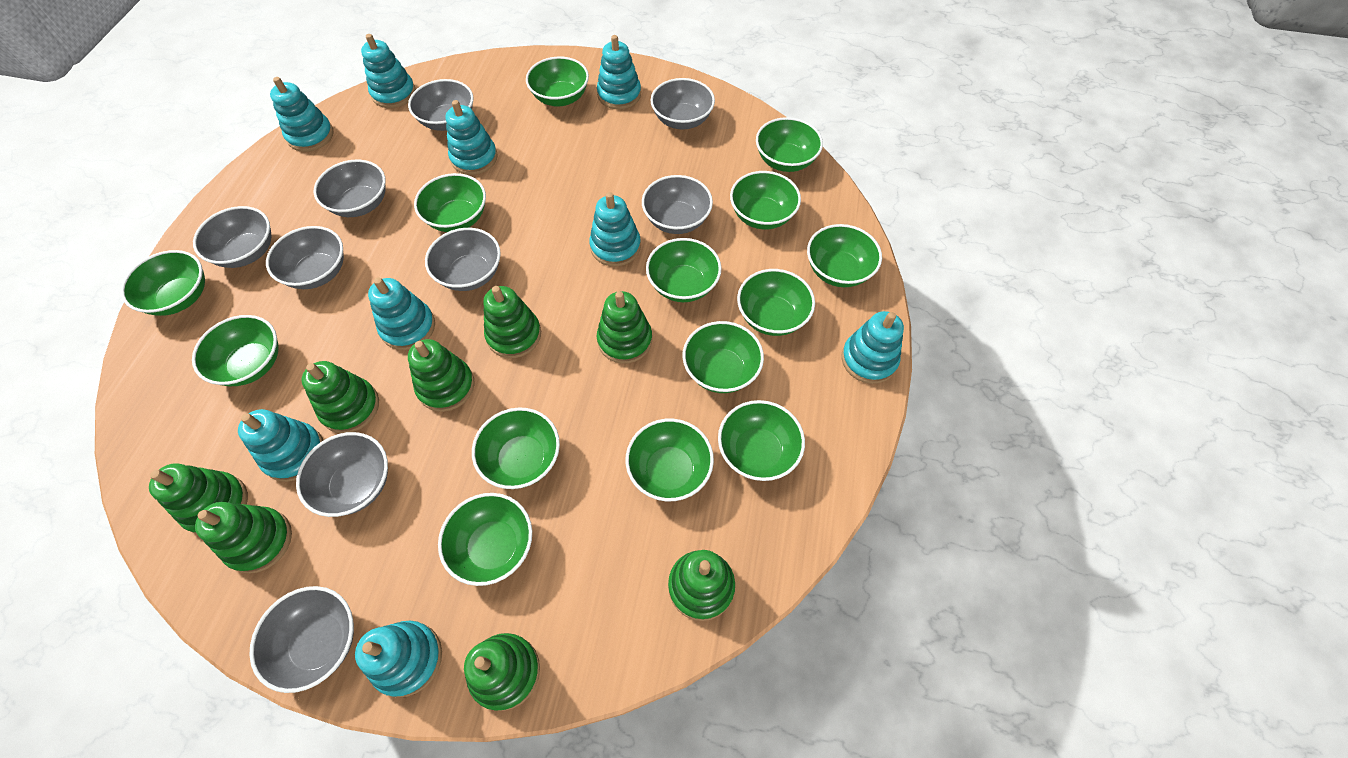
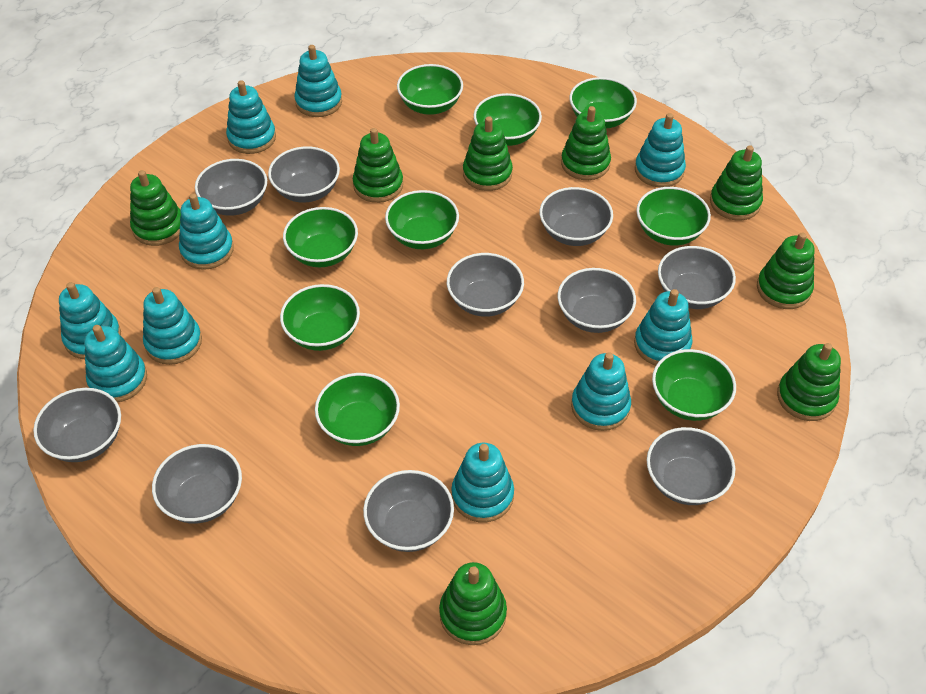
green bowl: [121,250,205,316] [192,315,279,386] [414,173,486,232] [438,493,532,586] [472,408,560,489] [526,57,589,106] [626,419,714,501] [646,238,721,302] [682,321,764,393] [718,400,805,481] [730,171,801,229] [737,269,815,336] [756,117,823,172] [807,224,882,287] = 14 -> [280,284,360,351] [283,207,358,267] [315,373,400,446] [385,190,459,249] [397,64,463,115] [474,93,542,146] [569,77,637,128] [636,187,711,246] [652,349,736,421] = 9
grey bowl: [193,206,272,268] [249,586,354,693] [266,226,344,289] [296,432,388,517] [314,160,386,217] [408,79,473,131] [425,228,501,291] [642,175,713,234] [651,78,715,130] = 9 -> [33,388,121,462] [152,444,242,524] [195,159,267,216] [268,146,340,203] [363,470,454,552] [447,253,524,317] [539,187,613,246] [558,268,636,333] [647,427,735,505] [658,246,736,309] = 10
turquoise stacking toy: [238,409,323,482] [270,77,334,152] [355,621,442,697] [361,34,416,108] [368,277,435,350] [446,100,498,175] [589,192,641,266] [597,35,641,109] [841,311,904,384] = 9 -> [59,282,121,359] [84,325,147,402] [143,287,202,365] [179,193,234,270] [226,80,276,154] [294,45,342,117] [451,443,514,522] [571,352,631,431] [634,289,692,365] [635,113,686,187] = 10

